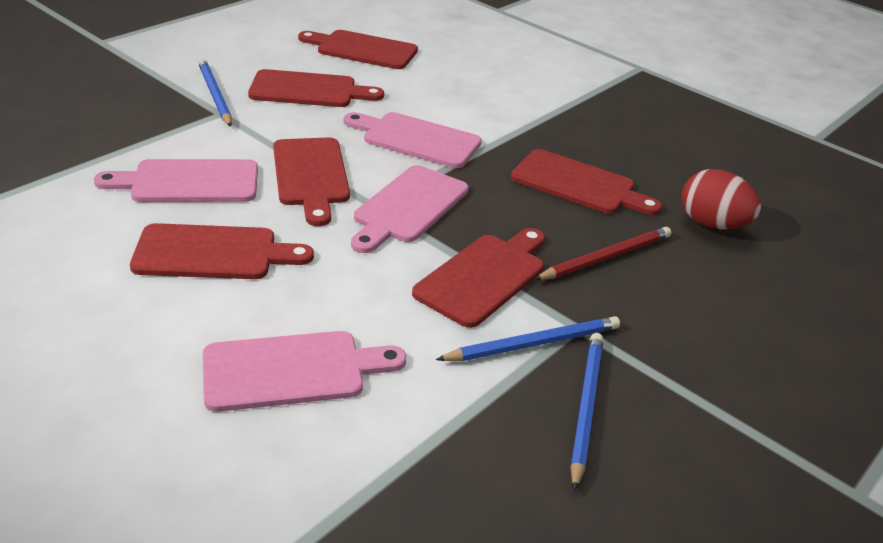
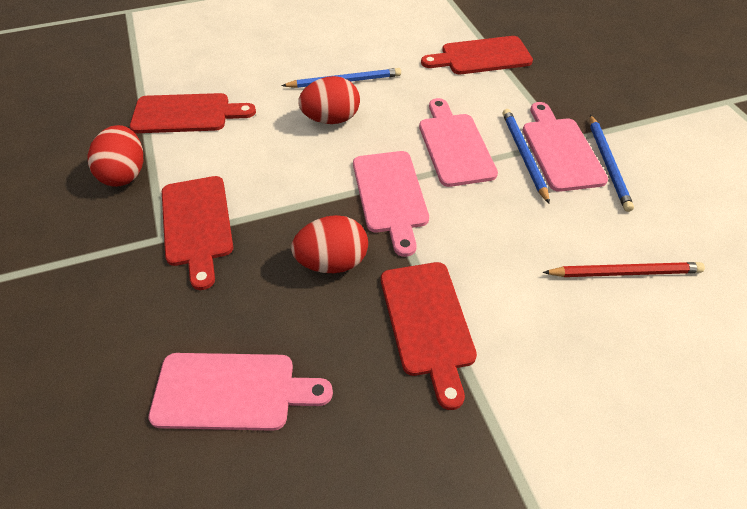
red cutting board: [130,223,314,279] [248,69,384,107] [273,137,350,226] [298,30,418,69] [412,228,545,328] [511,149,662,215] = 6 -> [130,93,256,133] [162,176,233,290] [381,262,477,410] [421,36,533,74] = 4
red egg: [682,169,761,229] = 1 -> [88,125,143,187] [291,215,368,273] [298,76,360,124] = 3

